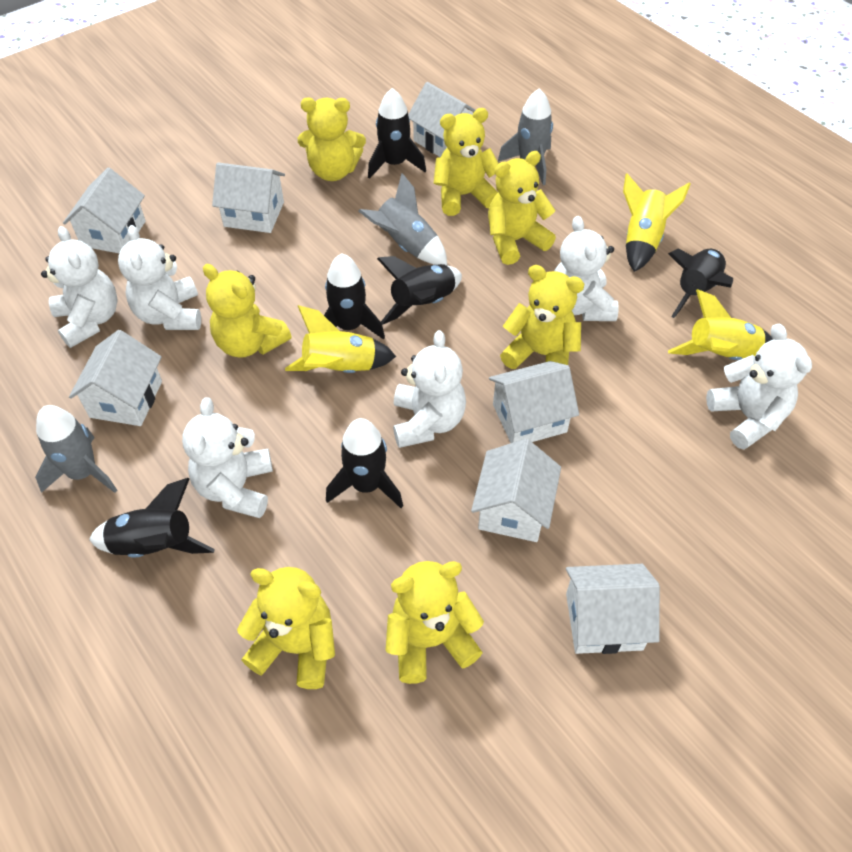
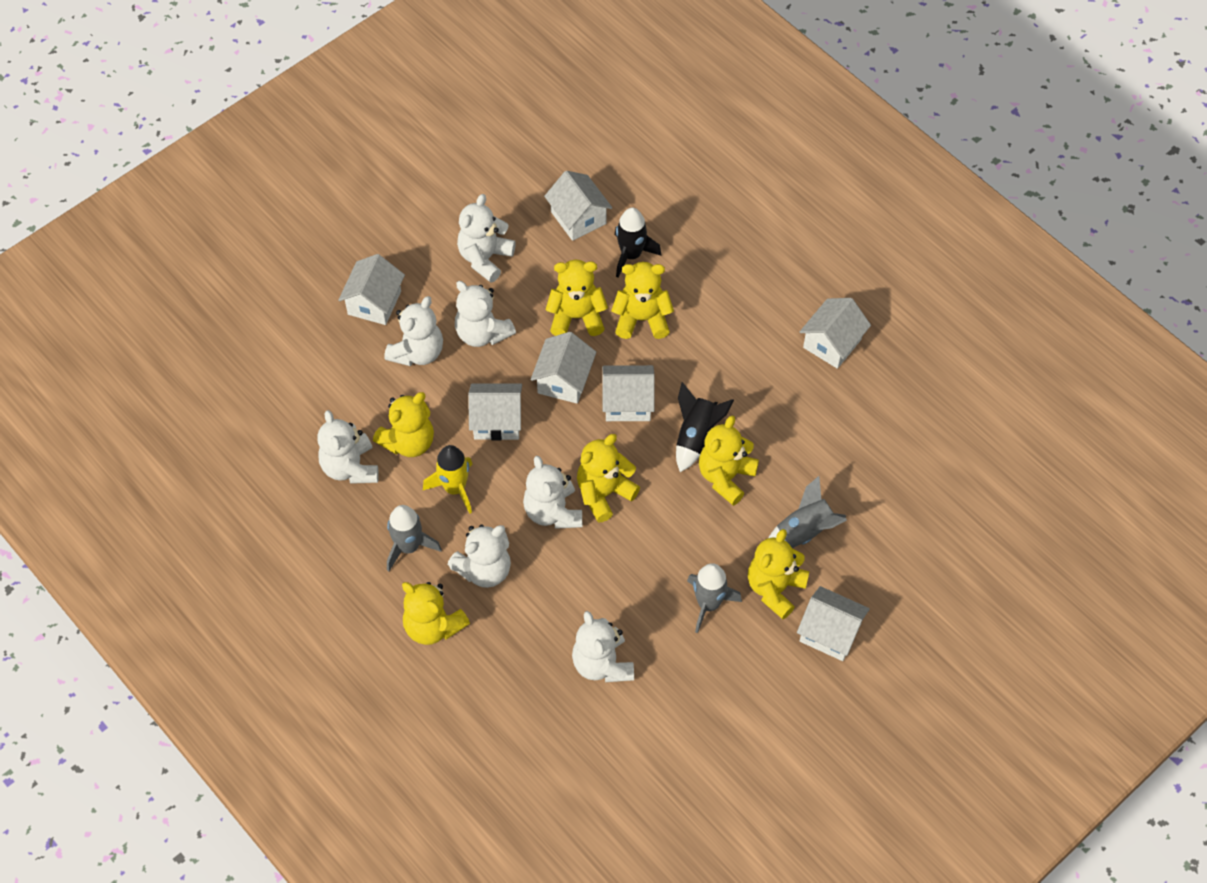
black rocket: [89,478,215,558] [324,253,385,340] [326,418,403,508] [368,88,426,179] [377,256,462,325] [668,249,733,318] = 6 -> [615,208,662,277] [676,382,734,472] = 2
white teddy bear: [41,226,118,348] [118,225,201,330] [182,397,273,518] [393,330,466,448] [554,216,619,321] [706,324,812,450] = 6 -> [317,410,379,484] [384,296,443,366] [448,525,511,588] [455,281,516,347] [457,194,516,283] [523,456,582,529] [572,611,634,682] = 7
yellow rocket: [285,305,396,373] [623,173,691,272] [668,289,773,360] = 3 -> [423,445,473,514] = 1

